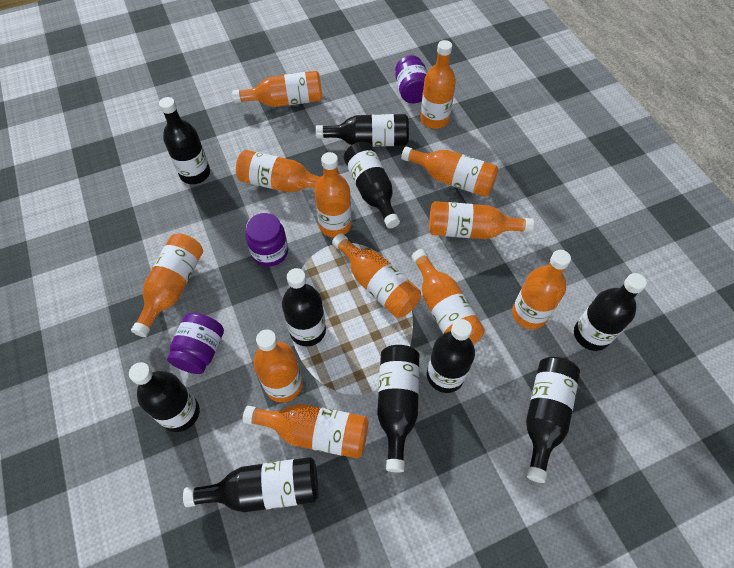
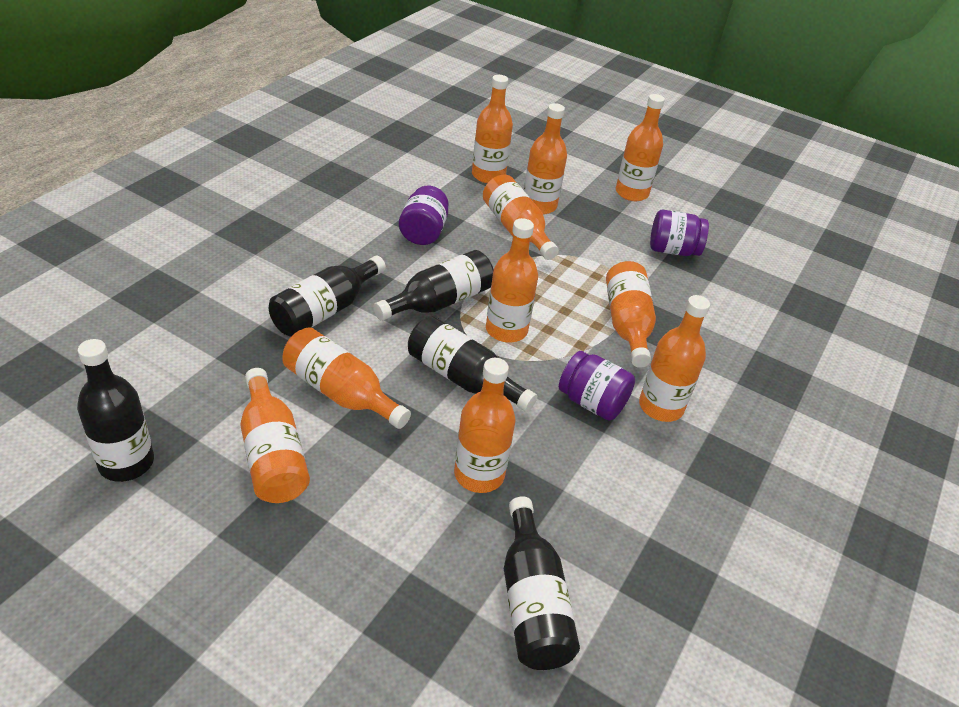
black bottle: [129,362,200,432] [159,97,210,184] [183,457,318,512] [282,268,326,346] [316,114,409,147] [344,142,400,228] [377,345,419,472] [427,319,475,393] [526,357,580,483] [574,273,647,351] = 10 -> [77,339,154,482] [269,256,386,337] [374,250,494,321] [408,316,537,412] [504,496,580,670] = 5
orange bottle: [131,233,203,337] [232,71,322,107] [236,150,320,192] [243,404,369,459] [253,329,303,402] [314,152,351,237] [332,233,421,318] [401,147,499,197] [412,249,485,344] [420,40,456,129] [429,201,534,239] [512,250,571,329] = 12 -> [240,368,310,503] [282,328,411,429] [454,358,516,493] [472,75,513,183] [483,174,559,260] [486,218,538,343] [524,103,567,215] [606,261,656,368] [616,94,665,201] [639,295,710,422] = 10

